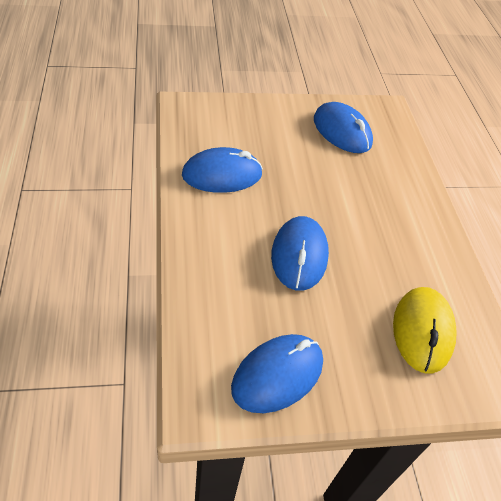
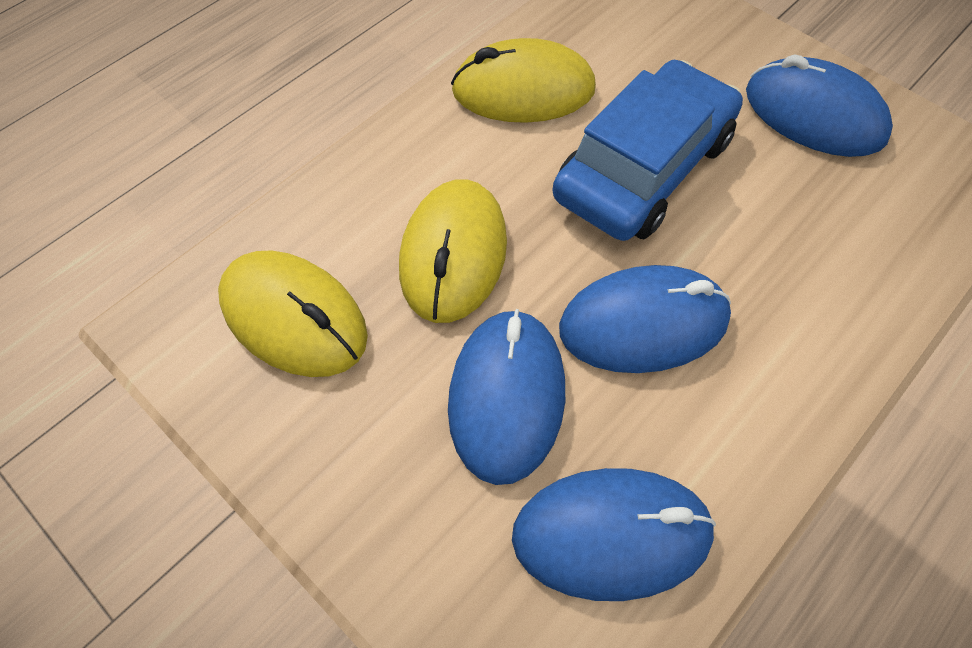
blue car: none = 0 -> [553,60,743,241] = 1
yellow mouse: [393,287,457,374] = 1 -> [218,250,368,377] [399,179,507,323] [451,38,596,123] = 3

